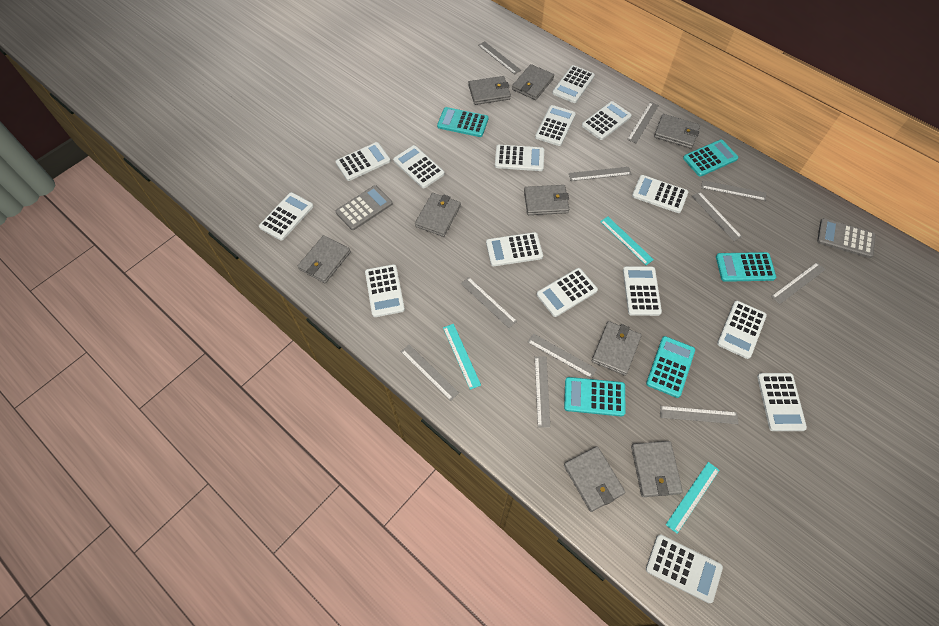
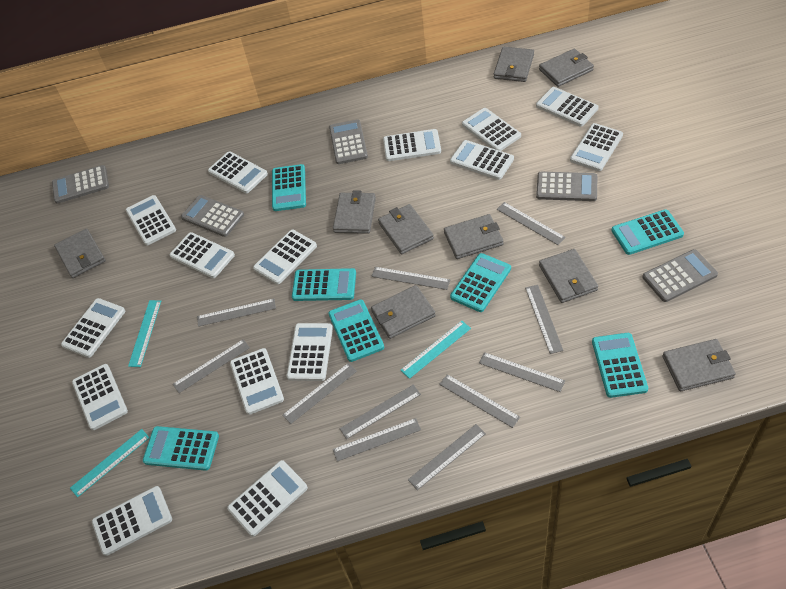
grey calculator: [336,185,393,230] [817,218,875,258] = 2 -> [52,165,109,203] [181,195,244,237] [329,119,368,164] [536,172,597,201] [643,249,718,302] = 5
turquoise calculator: [437,107,489,137] [564,377,626,417] [646,336,695,398] [683,139,739,177] [716,252,776,282] = 5 -> [143,426,219,471] [272,164,306,211] [292,268,356,301] [328,299,384,362] [450,253,511,312] [592,333,648,398] [612,209,684,255] = 7

